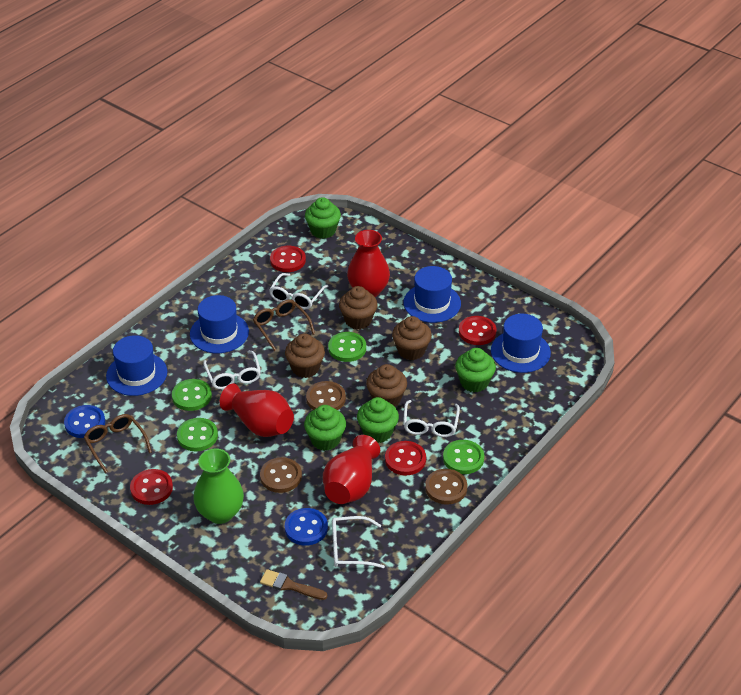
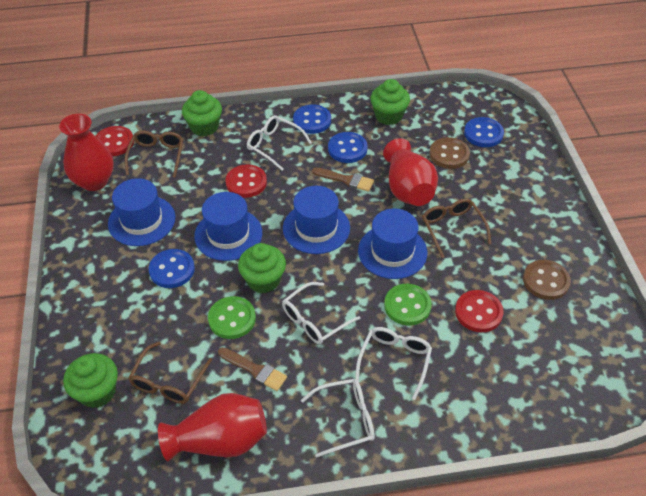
blue button: [64,405,105,438] [285,508,328,546] = 2 -> [149,249,195,288] [293,104,331,134] [328,132,368,163] [464,117,504,147] = 4
brown brush: [260,569,328,600] = 1 -> [218,347,287,391] [312,167,374,192] = 2
brown button: [260,457,302,493] [306,381,346,410] [425,469,467,505] = 3 -> [430,137,470,169] [523,260,571,300] = 2
brown cupcake: [285,333,325,378] [339,286,378,329] [366,364,407,407] [392,316,432,360] = 4 -> none = 0
brown glasses: [84,414,152,473] [253,300,315,351] = 2 -> [124,130,183,177] [128,342,212,404] [422,199,491,258] = 3
green button: [172,379,212,411] [177,418,218,451] [328,332,366,362] [443,440,484,474] = 4 -> [208,296,256,339] [384,284,432,325] = 2
green vase: [193,448,244,524] = 1 -> none = 0
red button: [130,469,173,505] [270,246,306,272] [385,441,426,475] [459,316,496,345] = 4 -> [96,126,134,156] [226,164,267,198] [455,290,504,332] = 3

